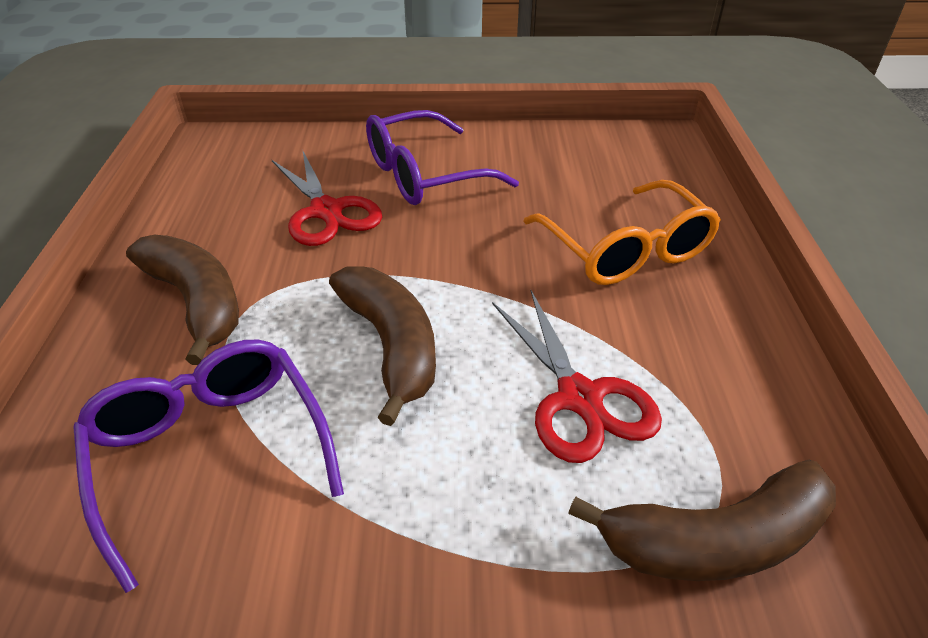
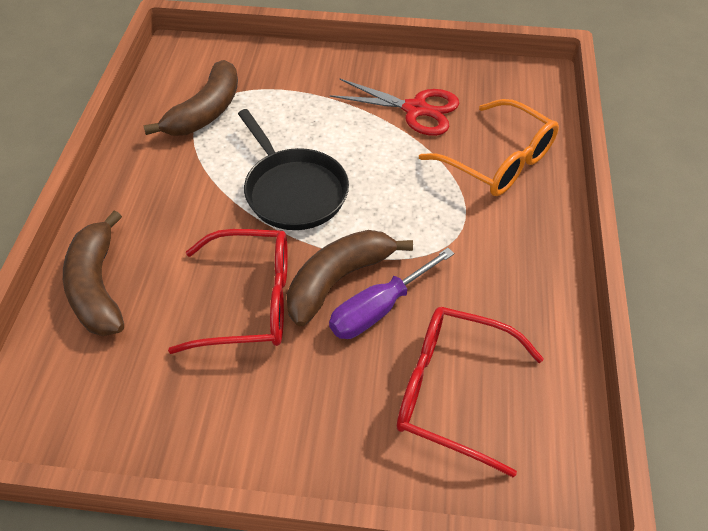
black pan: none = 0 -> [238,109,349,230] = 1
purple glasses: [73,340,344,593] [366,110,519,205] = 2 -> none = 0
purple screwdriver: none = 0 -> [329,248,454,339] = 1
red glasses: none = 0 -> [168,229,288,354] [397,307,544,477] = 2
red scissors: [272,149,382,246] [492,290,662,463] = 2 -> [330,78,459,136] = 1

